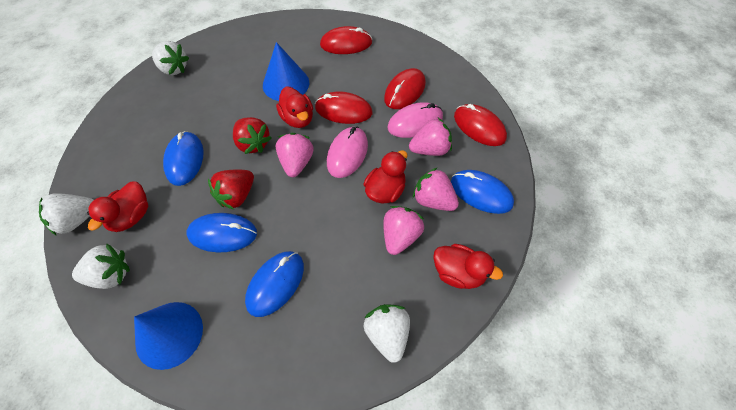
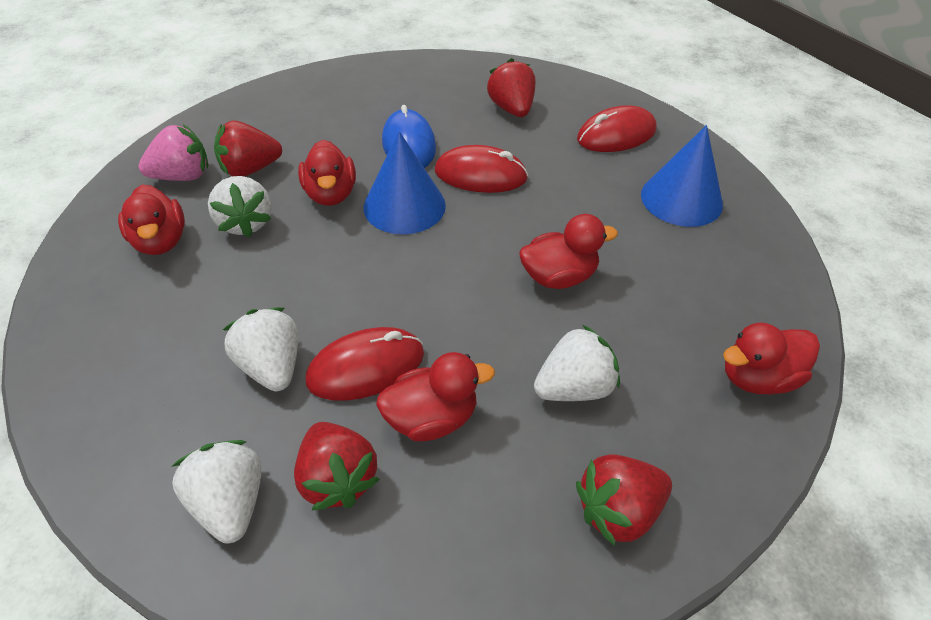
blue mouse: [163,131,204,186] [186,213,257,252] [245,251,304,317] [451,170,514,214] = 4 -> [382,105,436,168] = 1
pink mouse: [327,127,368,178] [387,102,443,138] = 2 -> none = 0
pink strawberry: [276,133,314,177] [383,206,424,255] [409,118,452,156] [413,167,459,211] = 4 -> [139,124,208,181] = 1
red duck: [87,182,148,232] [276,86,313,128] [363,150,408,204] [433,244,503,289] = 4 -> [118,185,185,255] [298,140,356,206] [376,352,495,441] [519,214,618,289] [723,323,820,394] = 5
red mouse: [315,91,372,124] [320,26,372,54] [384,68,426,109] [454,104,507,146] = 4 -> [306,327,424,401] [435,145,528,193] [577,105,656,152] = 3
red strawberry: [208,170,254,210] [233,117,271,154] = 2 -> [214,121,282,177] [294,422,380,511] [487,58,536,117] [576,454,672,546] = 4

